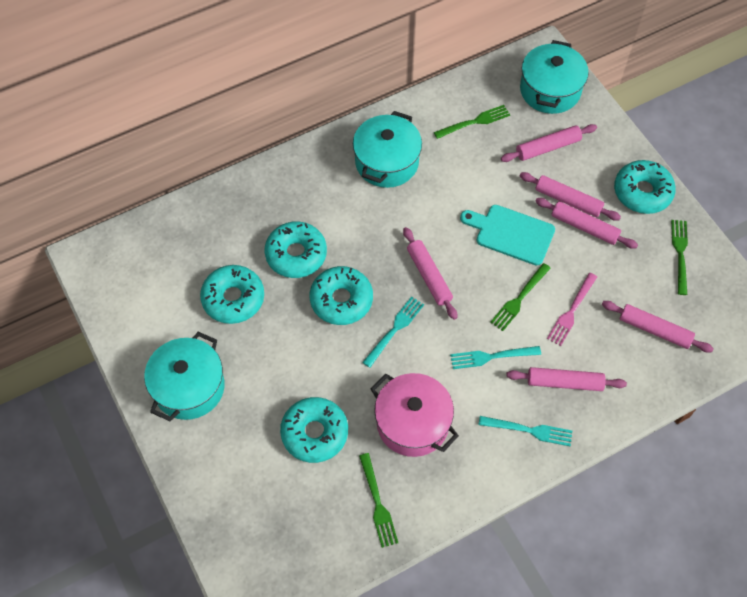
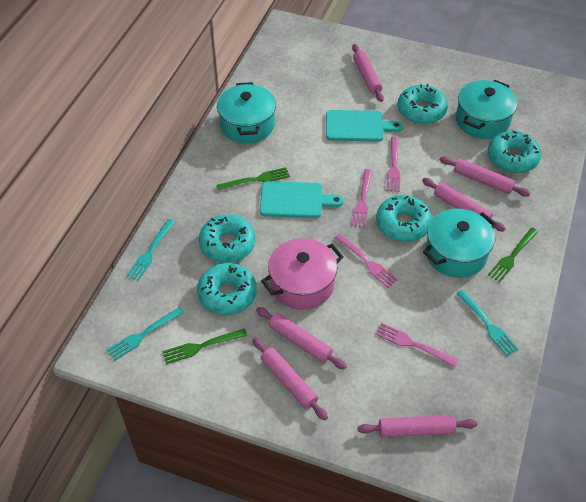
green fork: [359,453,398,548] [434,105,510,139] [490,263,551,331] [671,220,688,295] = 4 -> [162,329,247,364] [217,167,290,191] [488,228,538,282] = 3
pink fork: [547,273,597,346] = 1 -> [335,234,398,288] [351,169,372,228] [375,323,459,367] [387,137,400,192] = 4
turquoise cutting board: [460,205,555,265] = 1 -> [260,181,344,218] [326,110,403,142] = 2

